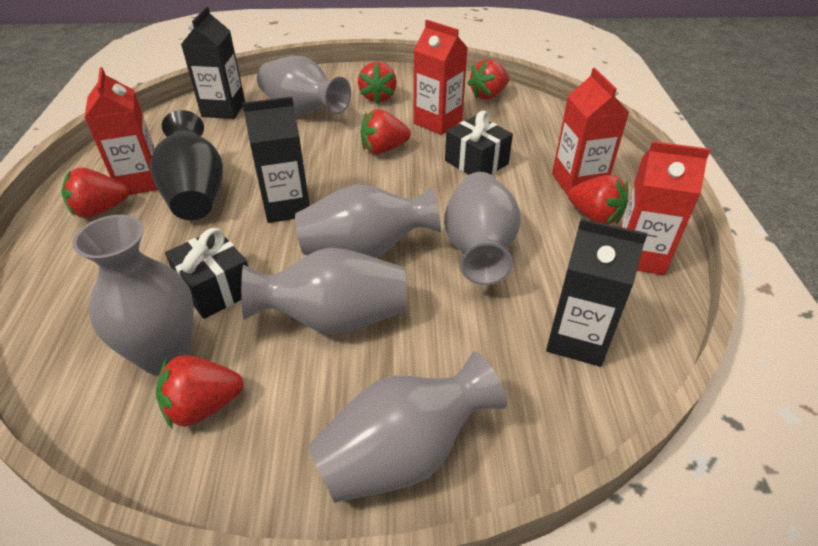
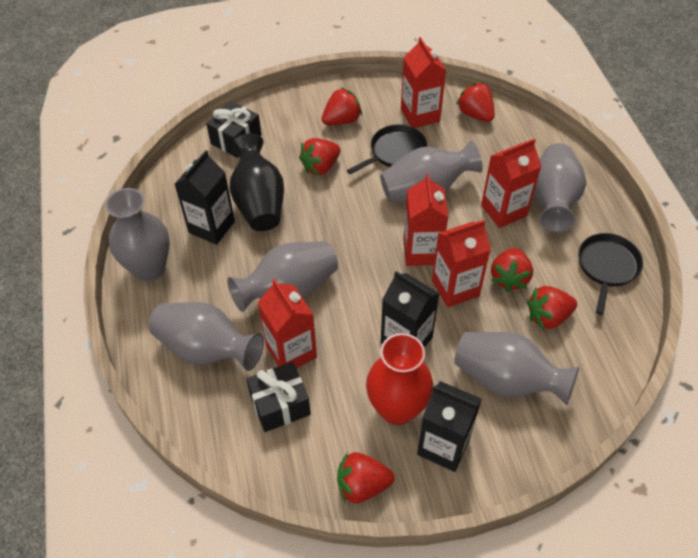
black pan: none = 0 -> [347,124,427,174] [578,233,643,315] = 2
red carton: [84,67,158,195] [413,20,468,135] [552,68,629,196] [620,141,711,275] = 4 -> [257,279,317,368] [401,37,446,128] [403,174,448,266] [432,220,491,307] [481,138,541,228] = 5
red vase: none = 0 -> [366,333,433,425] = 1

